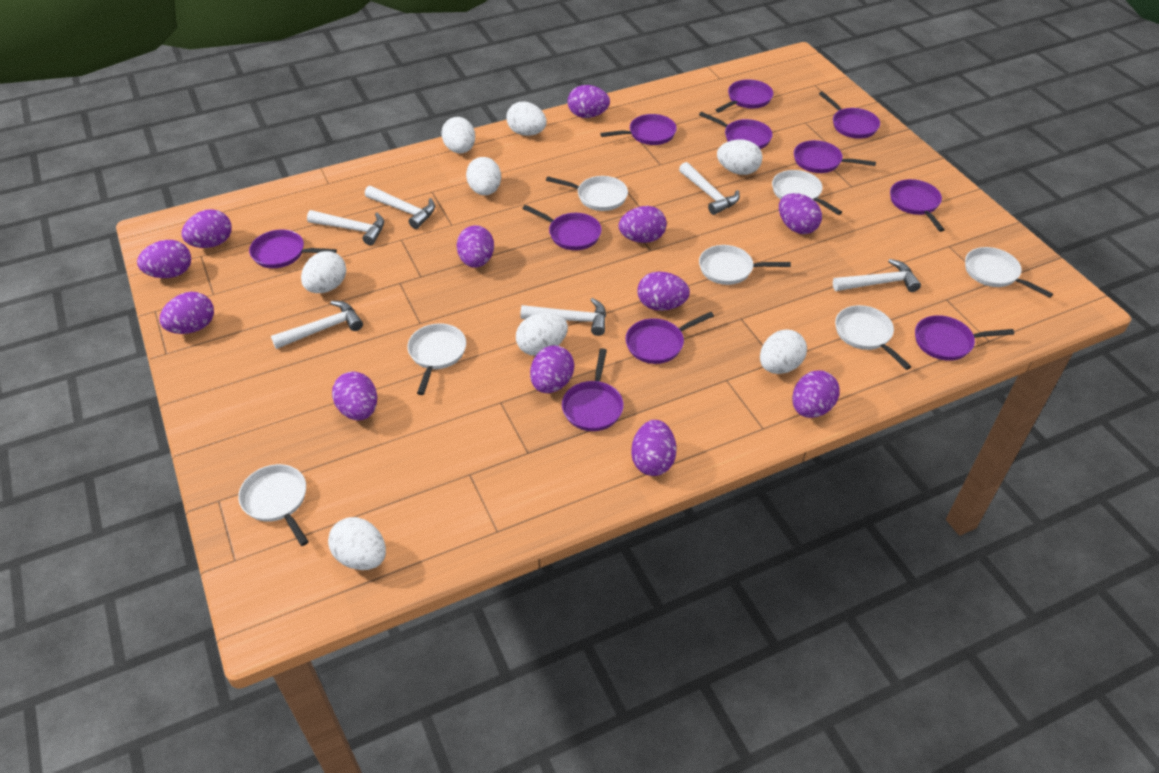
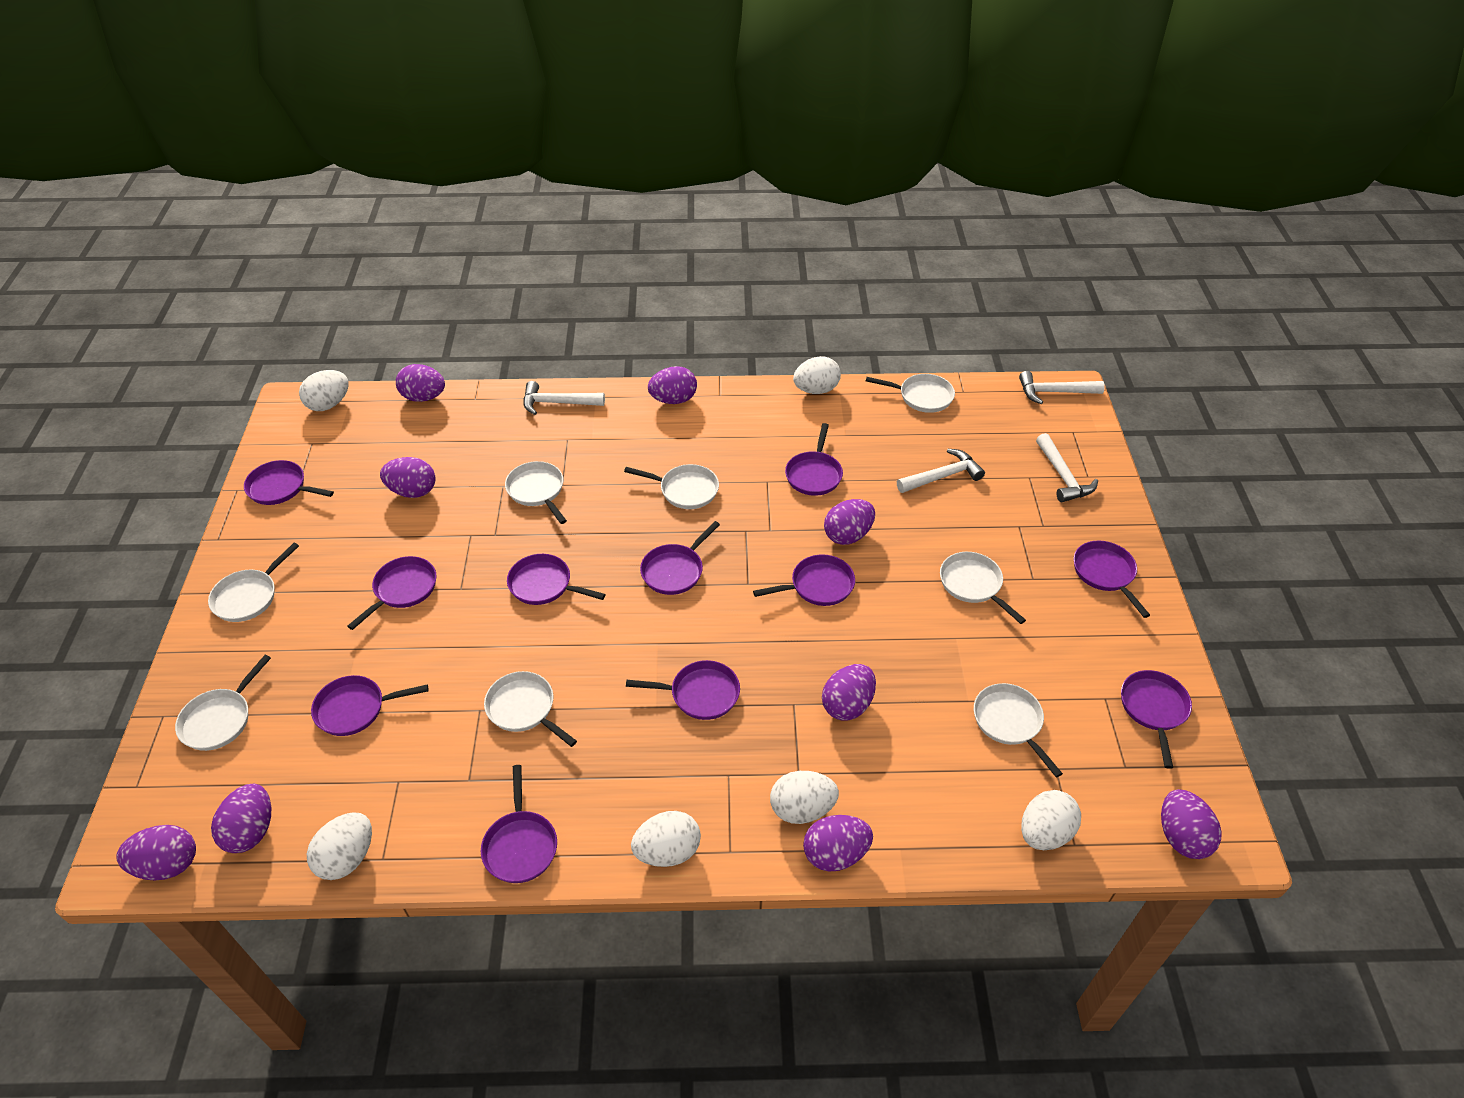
purple egg: [137,240,191,278] [159,292,214,334] [181,209,232,248] [332,372,377,420] [457,225,494,268] [530,345,574,393] [568,85,610,118] [618,206,667,243] [631,420,677,476] [637,272,690,311] [779,193,822,234] [792,370,840,418] = 12 -> [116,825,196,881] [211,784,271,853] [380,457,435,498] [396,364,445,402] [648,366,697,404] [803,815,873,872] [822,664,876,721] [824,499,875,545] [1161,789,1222,859] = 9
white egg: [301,251,346,293] [328,517,386,570] [441,117,475,153] [466,157,501,195] [506,102,547,136] [516,313,568,356] [717,140,762,175] [760,329,807,374] = 8 -> [299,370,349,411] [307,812,372,880] [631,811,701,867] [770,771,839,824] [793,356,841,394] [1021,790,1081,850] = 6
white hammer: [271,301,363,349] [307,210,384,245] [365,186,435,229] [520,298,606,336] [679,162,740,215] [833,259,921,292] = 6 -> [523,381,605,415] [897,449,985,493] [1019,371,1105,404] [1036,433,1098,503] = 4
white pan: [238,464,309,546] [407,323,466,395] [546,176,628,211] [699,245,791,285] [772,170,842,215] [835,305,911,370] [965,247,1053,298] = 7 -> [175,655,271,751] [208,543,299,622] [484,671,577,747] [505,461,567,524] [624,464,719,509] [866,374,955,413] [940,552,1026,624] [974,683,1063,777] = 8

